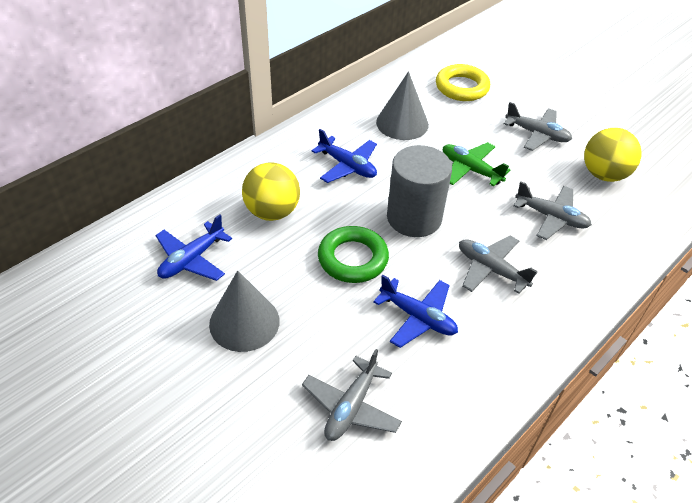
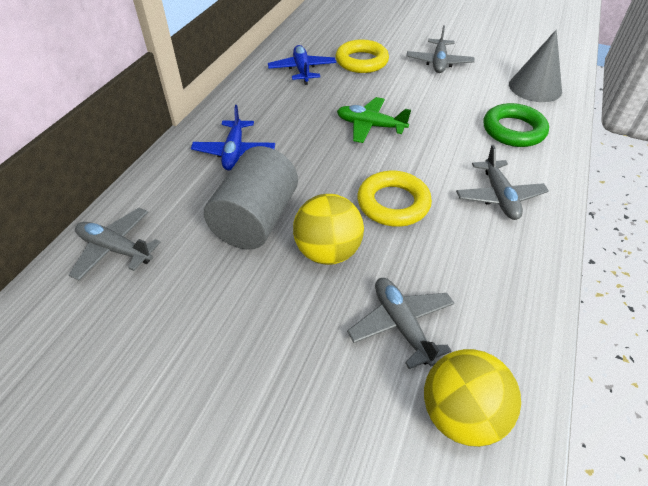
blue plane: [155,214,232,281] [312,129,377,183] [373,275,458,348] = 3 -> [191,105,275,170] [268,45,336,85] = 2
grey cone: [209,270,280,352] [376,71,429,140] = 2 -> [509,30,562,102] = 1
yellow ring: [436,64,490,101] = 1 -> [336,39,389,73] [357,171,432,227] = 2

